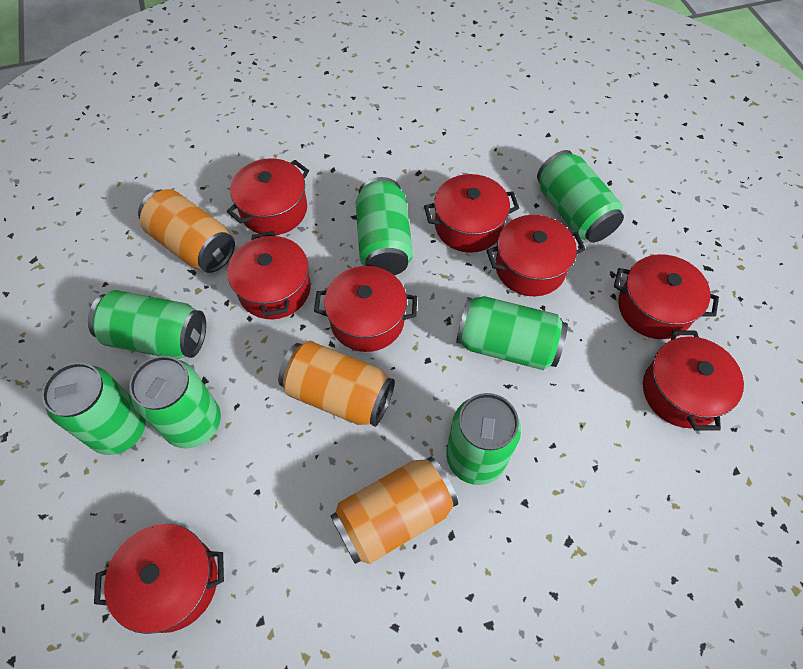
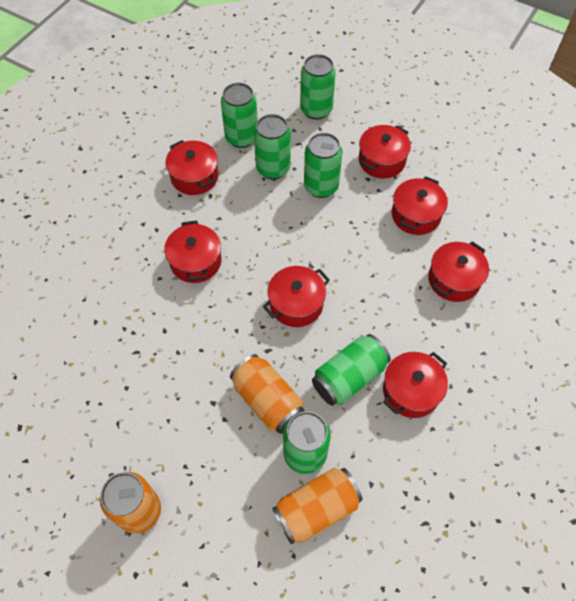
green can: [42,362,146,455] [88,290,206,359] [129,356,221,449] [356,177,413,275] [446,393,521,485] [456,296,568,370] [537,150,624,243] = 7 -> [221,83,258,148] [254,114,291,179] [283,411,331,474] [300,54,336,120] [304,133,342,198] [312,334,391,406] = 6
red pot: [94,524,224,634] [227,158,309,235] [228,231,311,319] [314,266,417,352] [424,174,519,253] [486,215,586,296] [614,254,719,339] [643,331,744,431] = 8 -> [164,220,222,283] [166,140,219,195] [263,266,330,327] [359,125,411,178] [383,352,448,418] [392,176,448,235] [428,241,489,302] = 7

